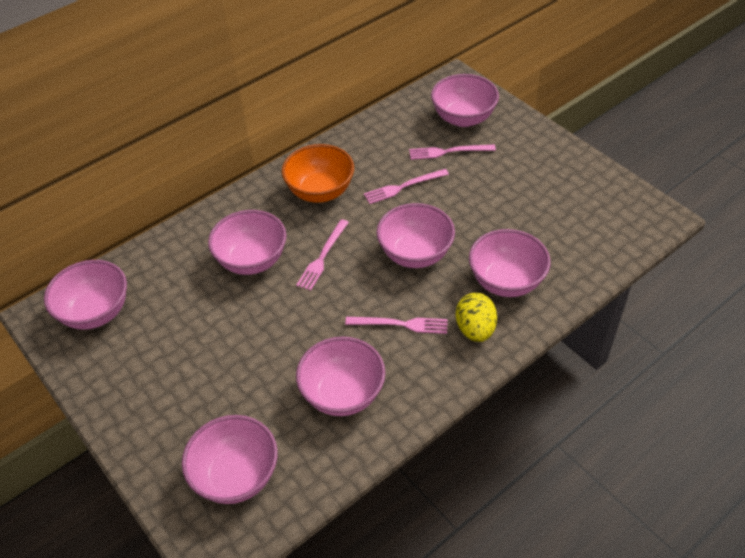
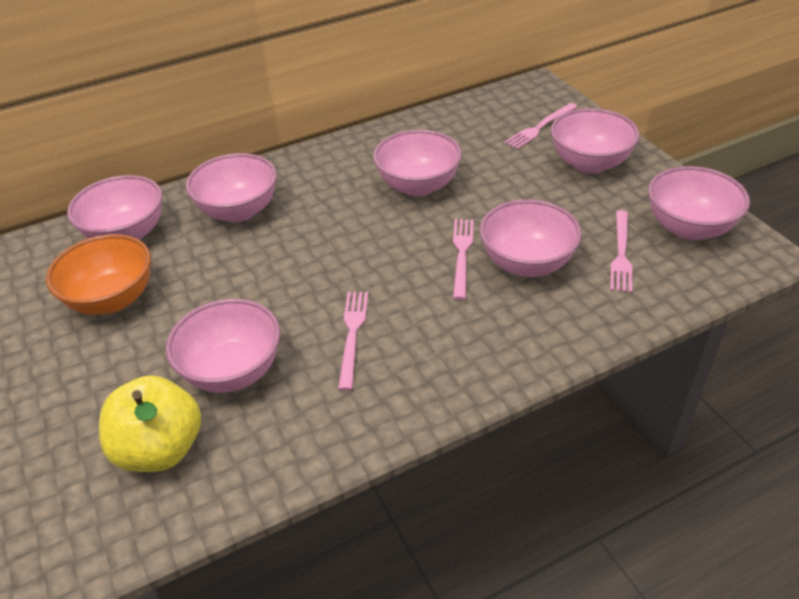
yellow apple: none = 0 -> [99,375,201,472] = 1
yellow egg: [456,293,497,342] = 1 -> none = 0

